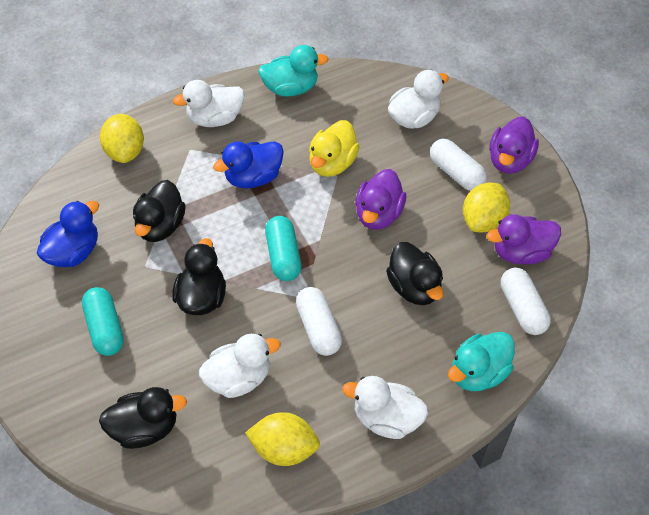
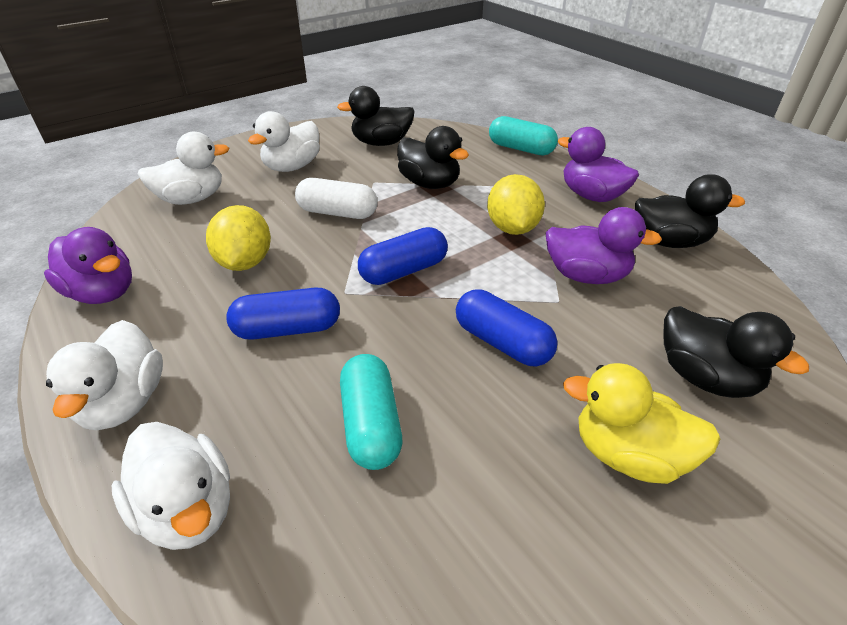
blue capsule: none = 0 -> [226,288,340,340] [358,227,448,285] [456,289,558,367] = 3
blue duck: [37,201,99,267] [213,141,284,188] = 2 -> none = 0
turquoise duck: [258,45,329,97] [448,332,515,391] = 2 -> none = 0
white capsule: [296,287,342,356] [430,138,487,191] [501,268,551,335] = 3 -> [295,178,378,219] = 1
yellow lemon: [100,114,144,163] [245,412,320,466] [463,183,510,232] = 3 -> [206,205,271,271] [487,174,545,235] = 2

